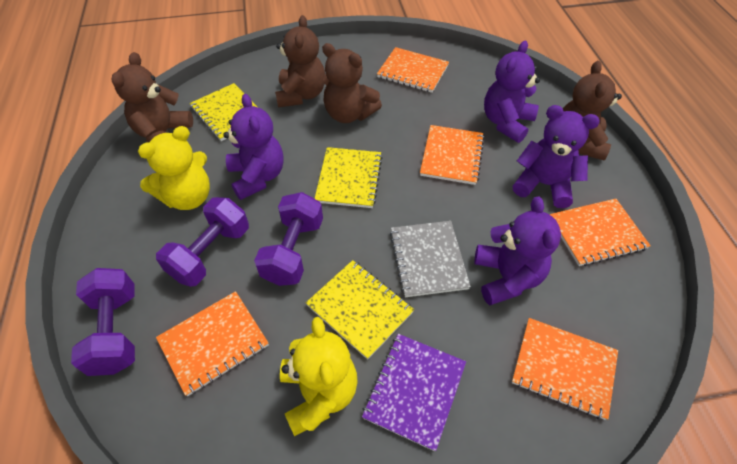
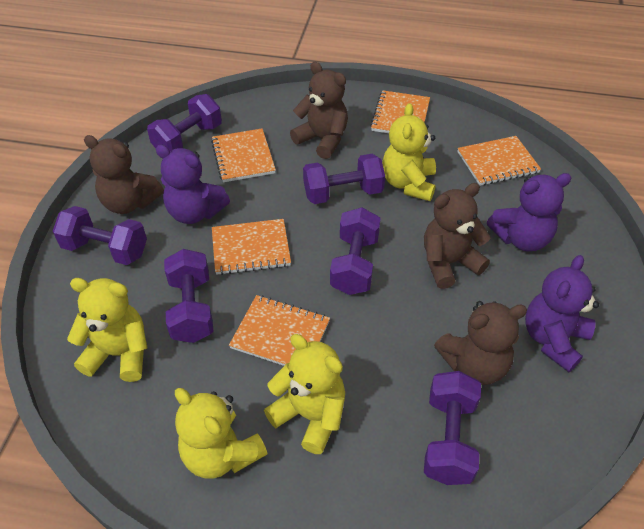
grey notebook: [390,221,471,297] = 1 -> none = 0
purple dumbbell: [71,268,135,376] [156,197,249,287] [254,192,323,286] = 3 -> [53,206,147,265] [147,94,222,151] [164,249,214,343] [303,154,385,204] [330,207,381,295] [424,371,481,485] = 6
purple notebook: [362,334,466,451] = 1 -> none = 0
purple teddy bear: [223,94,284,200] [474,197,561,305] [484,41,540,143] [513,105,600,208] = 4 -> [156,145,230,224] [487,173,571,252] [525,255,599,372] = 3
yellow notebook: [190,83,257,141] [306,260,414,360] [314,147,382,208] = 3 -> none = 0
yellow teddy bear: [138,126,210,210] [280,317,358,436] = 2 -> [67,278,148,382] [175,388,268,479] [264,334,345,454] [382,103,436,201] = 4

